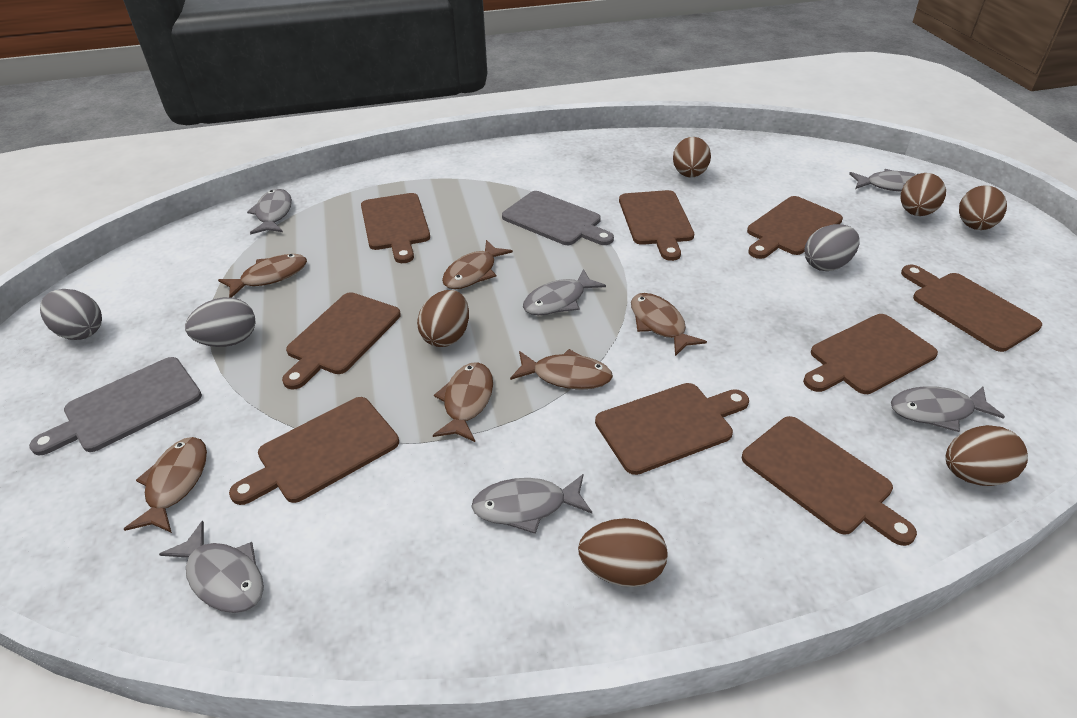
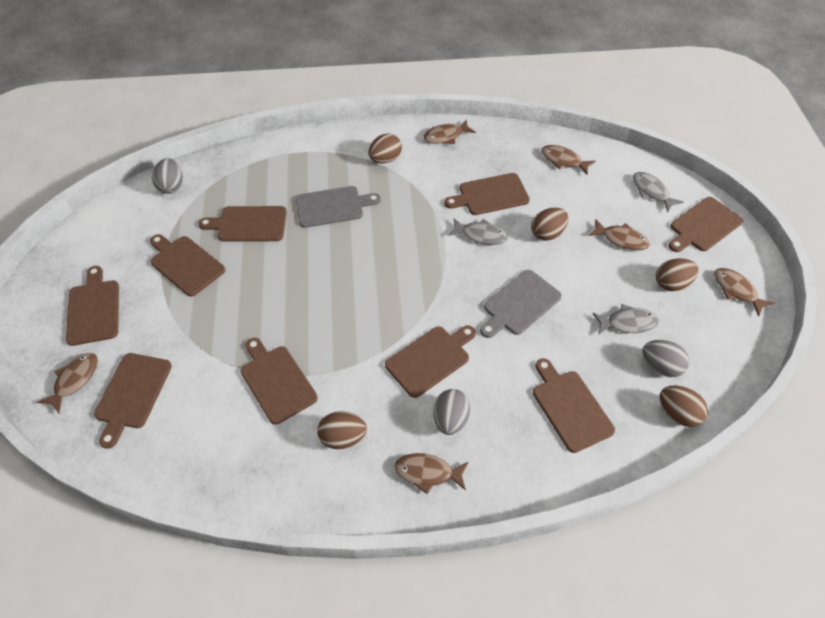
brown egg: [417,290,469,347] [578,518,667,587] [673,137,711,177] [901,173,946,216] [945,425,1028,486] [959,185,1007,230] = 6 -> [317,411,367,449] [368,133,402,163] [531,208,569,241] [656,258,698,291] [660,385,708,427] = 5
grey fish: [159,521,264,613] [247,189,292,234] [471,474,592,534] [523,269,606,315] [849,169,917,192] [891,386,1005,432] = 6 -> [448,218,508,245] [592,304,659,335] [633,172,684,213] = 3

